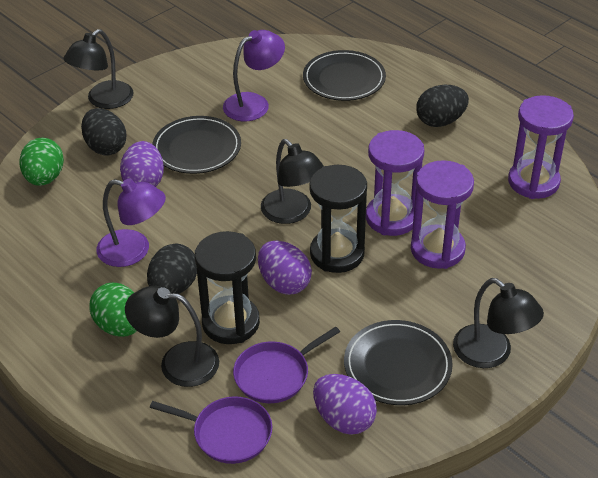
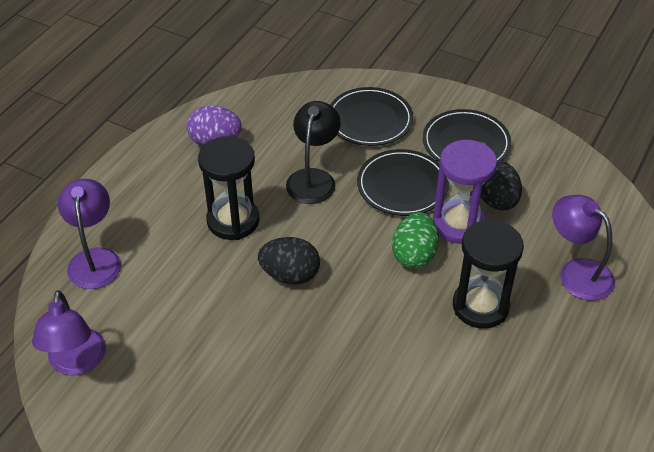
black egg: [81,108,126,156] [147,243,197,294] [416,85,469,127] = 3 -> [258,237,320,285] [481,160,522,211] = 2
black lamp: [63,29,134,109] [125,286,219,387] [261,139,324,224] [453,278,544,368] = 4 -> [286,101,341,204] = 1
green egg: [19,138,64,186] [89,283,137,337] = 2 -> [392,212,439,269] = 1
purple egg: [120,141,164,187] [258,241,312,295] [313,374,377,435] = 3 -> [186,106,242,146] = 1
purple hourglass: [366,130,424,236] [411,160,474,269] [508,95,574,199] = 3 -> [433,140,497,244] = 1
purple lamp: [96,178,166,267] [223,30,285,121] = 2 -> [32,290,106,375] [58,179,121,289] [552,195,615,301] = 3
purple pan: [150,396,272,464] [233,327,340,403] = 2 -> none = 0

